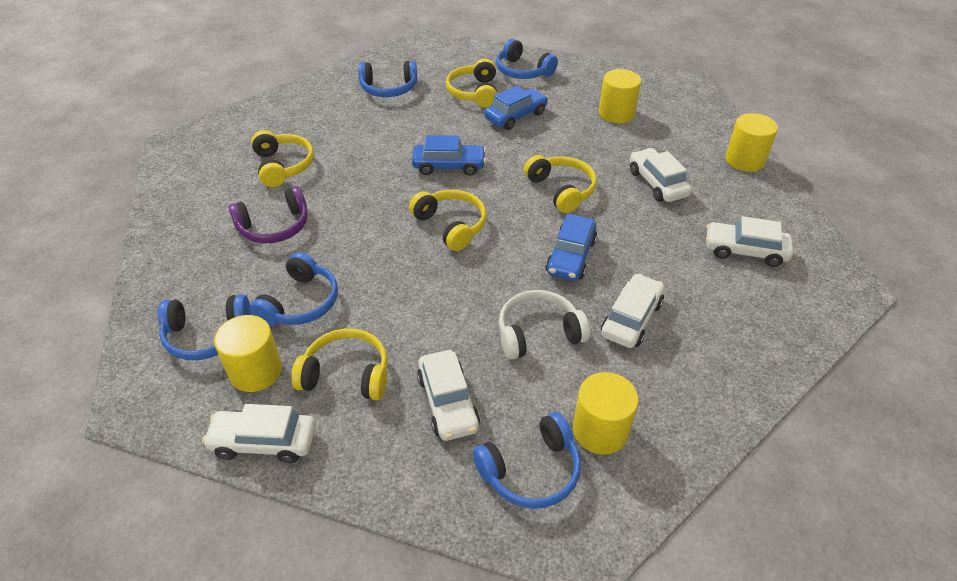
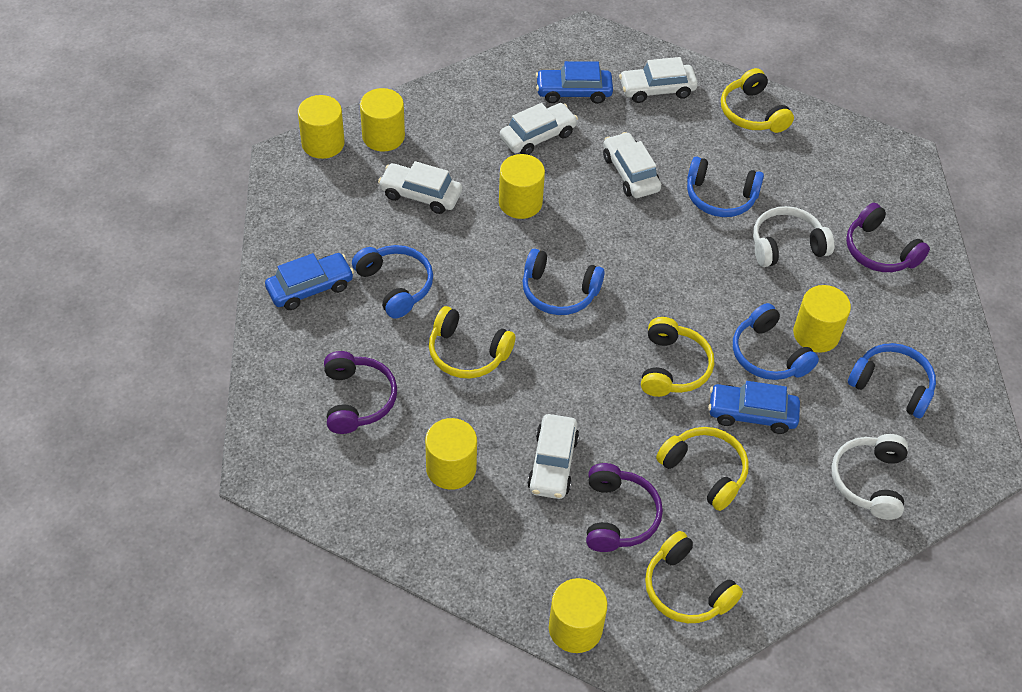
purple headphones: [229,186,308,243] = 1 -> [324,351,397,434] [586,463,663,552] [846,203,930,272] = 3
white headphones: [499,290,590,360] = 1 -> [753,206,834,267] [831,434,908,520] = 2
yellow cylinder: [214,315,282,392] [573,372,639,455] [599,69,641,123] [725,113,778,172] = 4 -> [298,95,345,159] [360,88,405,152] [425,418,477,490] [499,154,545,219] [549,578,608,653] [793,285,851,353] = 6

